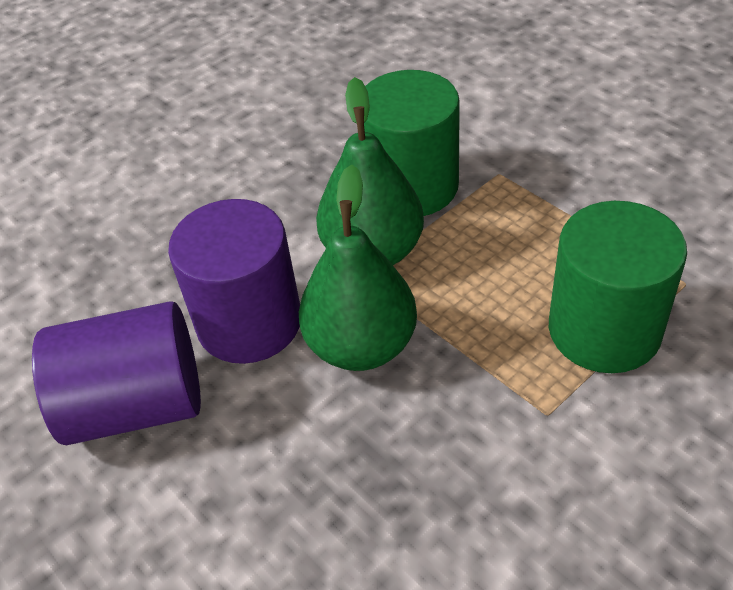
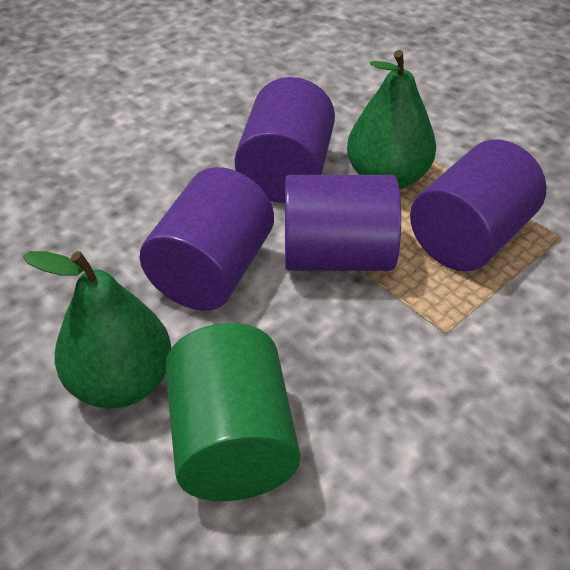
green cylinder: [364,70,460,216] [549,201,687,373] = 2 -> [165,323,300,501] = 1
purple cylinder: [32,301,201,445] [168,199,300,364] = 2 -> [140,167,274,311] [234,77,335,203] [285,175,401,271] [410,140,547,271] = 4

